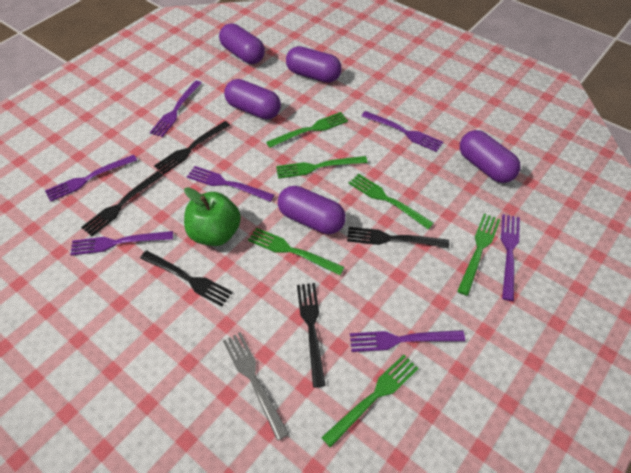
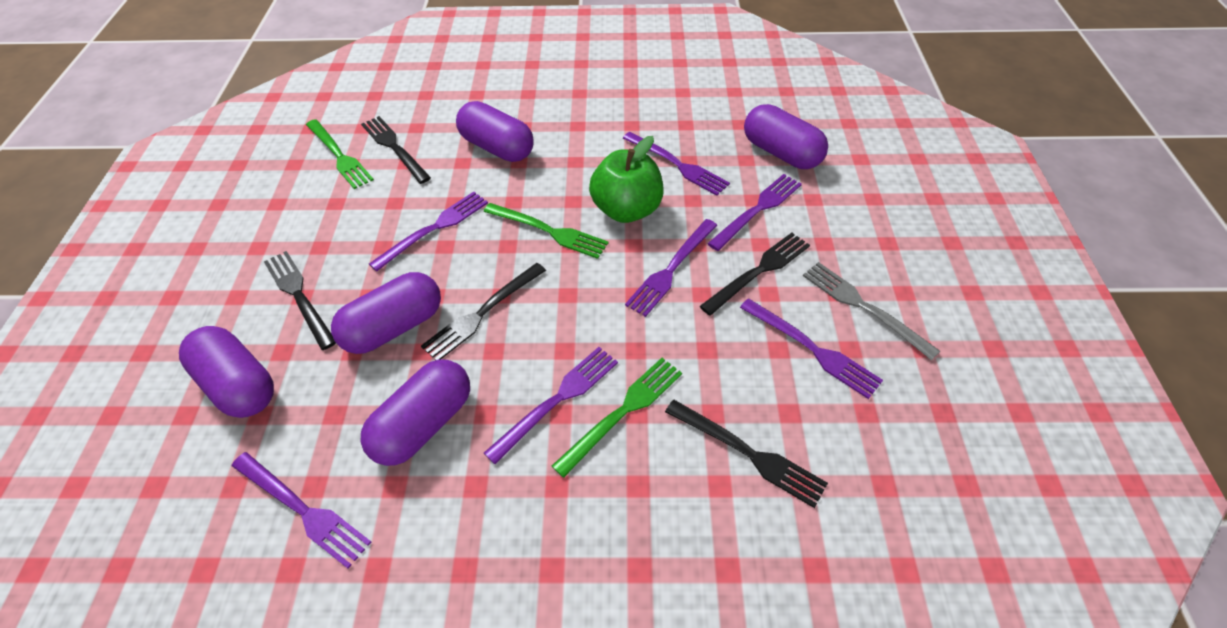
green fork: [248,228,344,275] [266,112,348,148] [276,156,368,179] [321,355,419,448] [349,174,434,229] [457,214,500,296] = 6 -> [306,119,374,189] [484,203,609,259] [552,358,682,478] = 3

